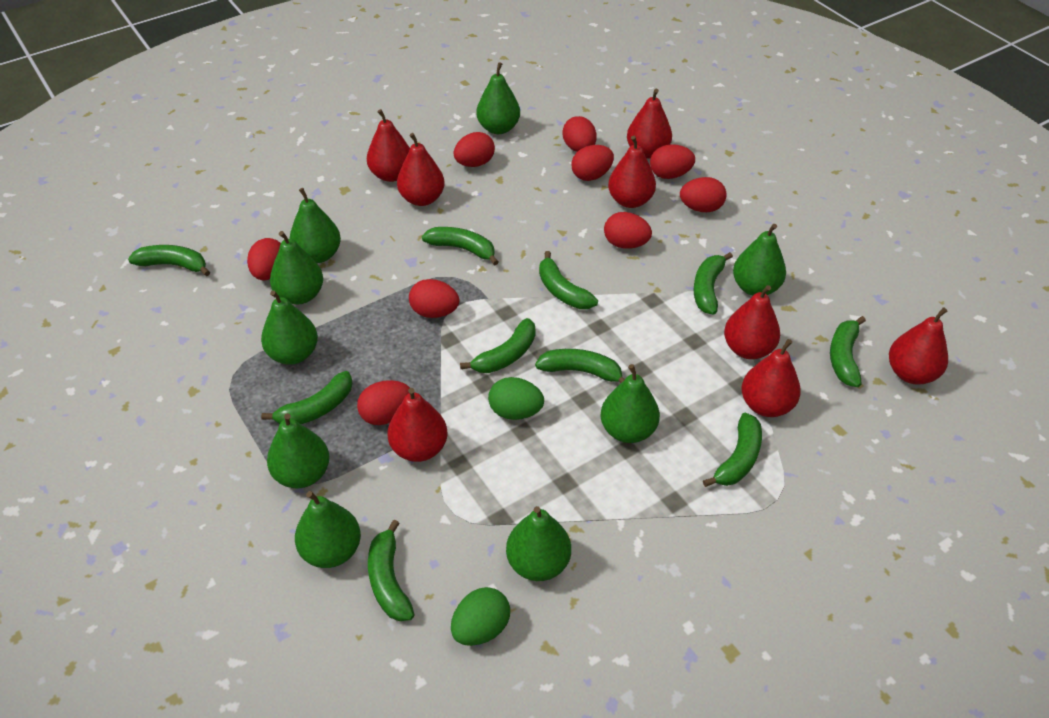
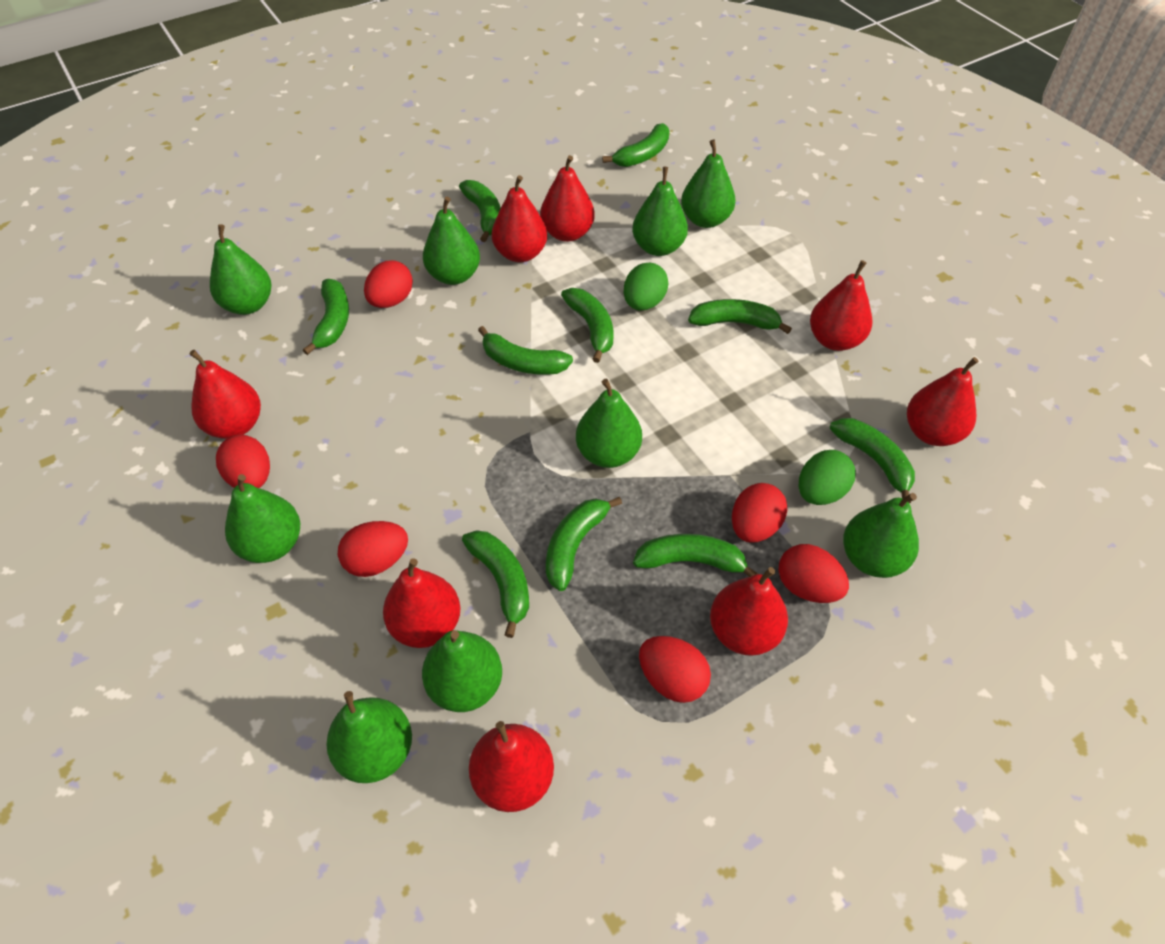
red egg: [247,238,281,280] [357,380,410,425] [409,279,459,318] [454,132,495,167] [563,116,596,152] [571,145,614,181] [604,212,652,249] [650,144,695,179] [680,177,727,212] = 9 -> [216,435,270,488] [338,521,408,577] [364,260,413,308] [639,636,711,703] [732,483,787,542] [778,544,849,603] = 6

